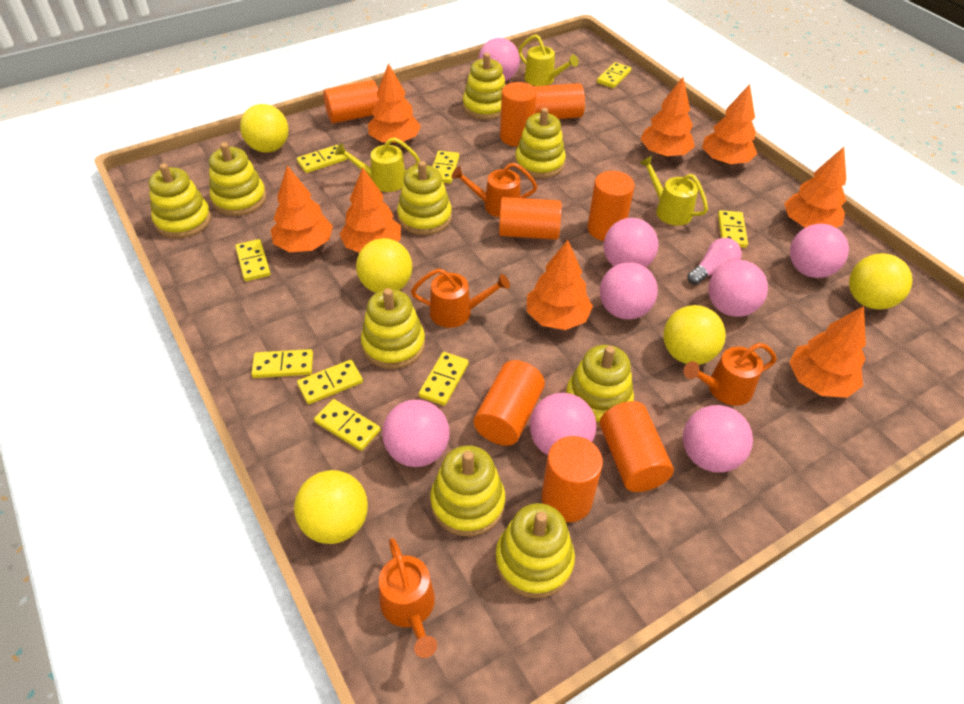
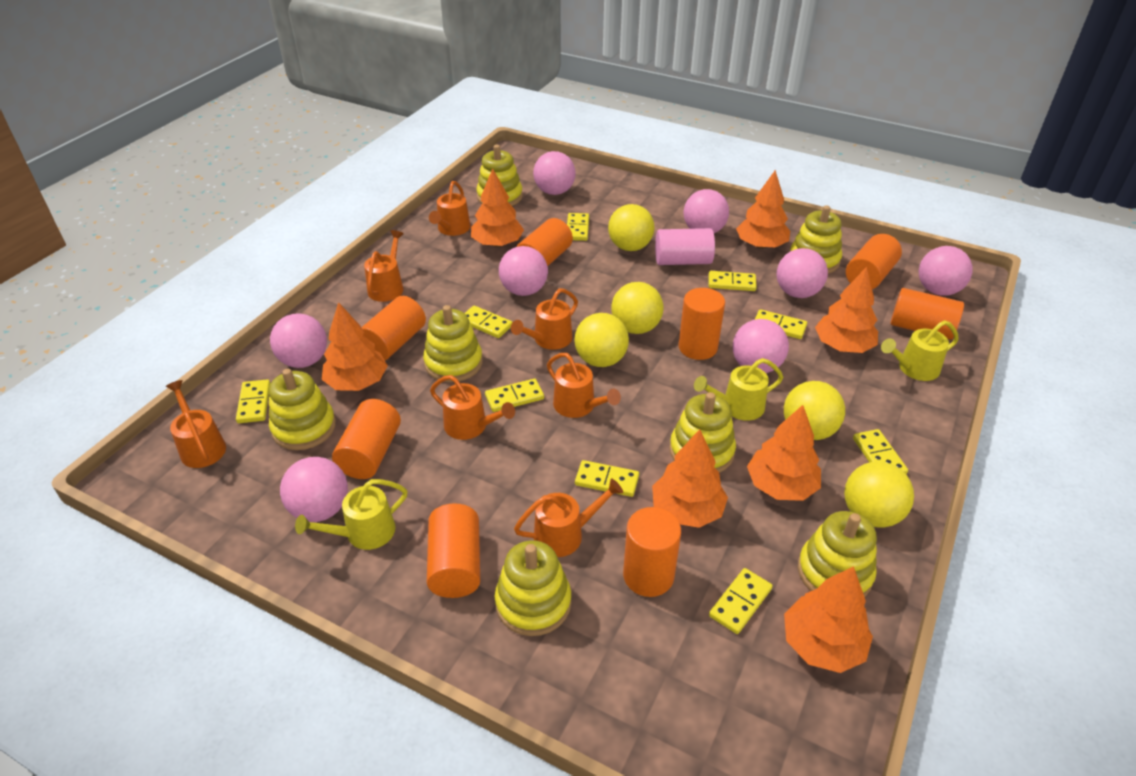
orange tree: [271,166,333,252] [340,168,401,253] [368,63,421,144] [527,240,593,330] [640,77,695,157] [702,84,757,164] [784,147,846,228] [789,306,866,398] = 8 -> [322,302,388,391] [471,169,524,247] [652,429,728,528] [736,170,790,249] [747,405,821,501] [784,566,873,673] [815,267,878,353] = 7
orange watering can: [379,538,437,658] [411,268,510,328] [452,163,538,217] [683,343,777,406] = 4 -> [166,380,226,468] [364,230,404,302] [429,181,470,236] [430,375,515,440] [511,288,578,350] [514,479,623,557] [547,353,621,418] = 7
pink cylinder: none = 0 -> [655,228,715,265] = 1
pink light bulb: [687,238,742,285] = 1 -> none = 0
yellow stacking toy: [149,163,211,238] [209,142,266,216] [361,288,425,369] [397,161,452,235] [430,445,505,537] [463,53,506,120] [495,503,575,598] [515,108,566,178] [566,345,634,428] = 9 -> [269,369,336,450] [423,305,482,382] [477,145,523,206] [494,540,571,636] [669,392,736,473] [790,205,842,274] [798,511,877,597] = 7

